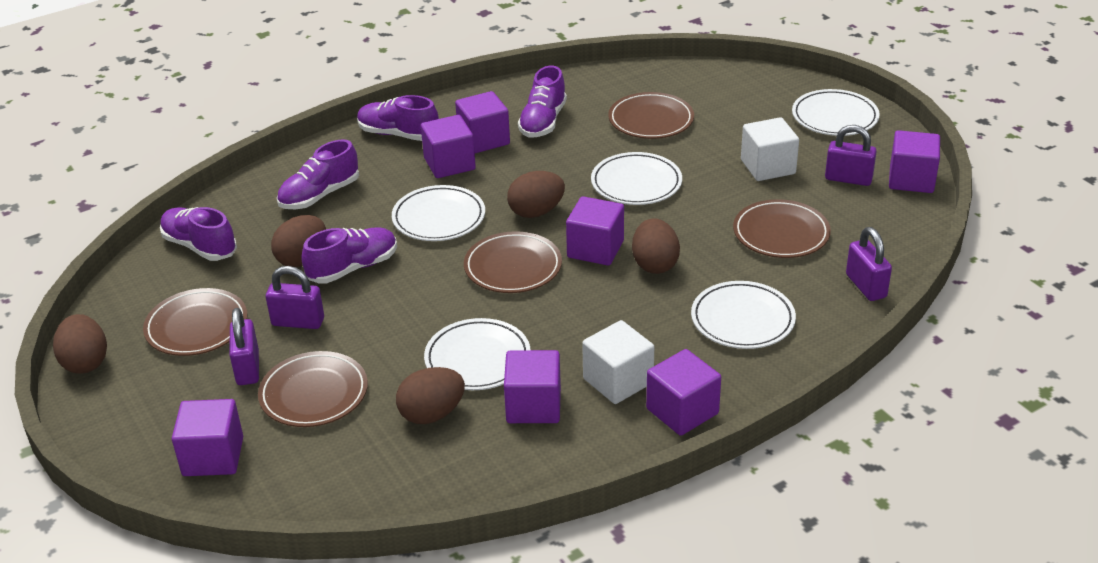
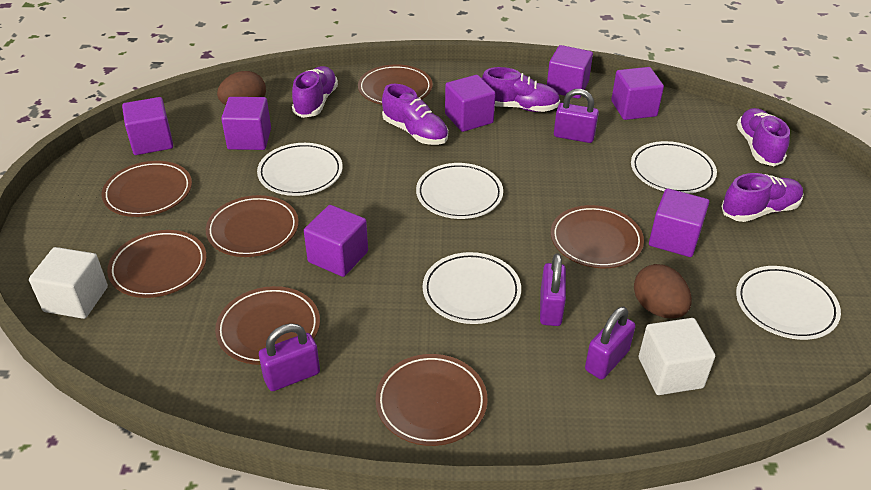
brown egg: [53,314,107,374] [271,215,326,267] [396,367,465,424] [507,171,565,218] [632,218,680,274] = 5 -> [217,71,266,105] [634,264,692,319] = 2
brown plate: [143,288,247,356] [258,351,368,427] [464,231,562,293] [608,92,694,139] [733,199,831,258] = 5 -> [102,161,192,217] [107,230,207,298] [206,195,299,257] [215,286,320,365] [358,64,433,105] [375,354,488,446] [551,205,644,268] = 7

